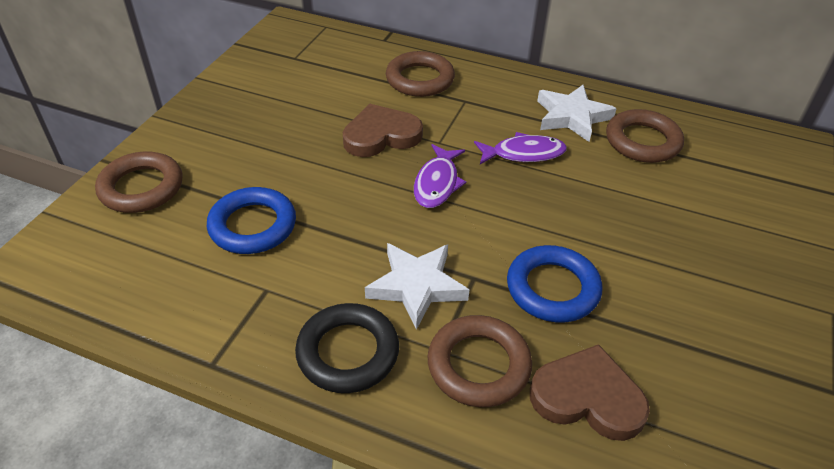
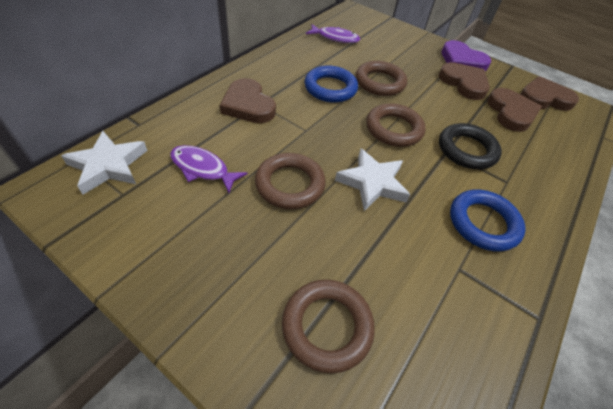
brown heart: [343,104,423,157] [530,344,650,441] = 2 -> [220,78,276,123] [438,62,490,100] [487,88,542,132] [520,76,579,111] = 4
purple heart: none = 0 -> [442,40,491,71] = 1

